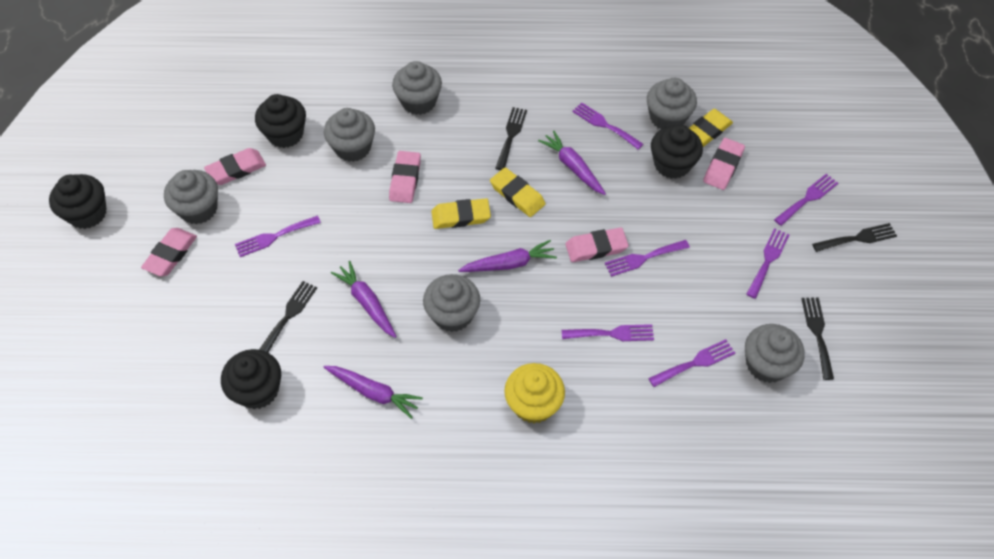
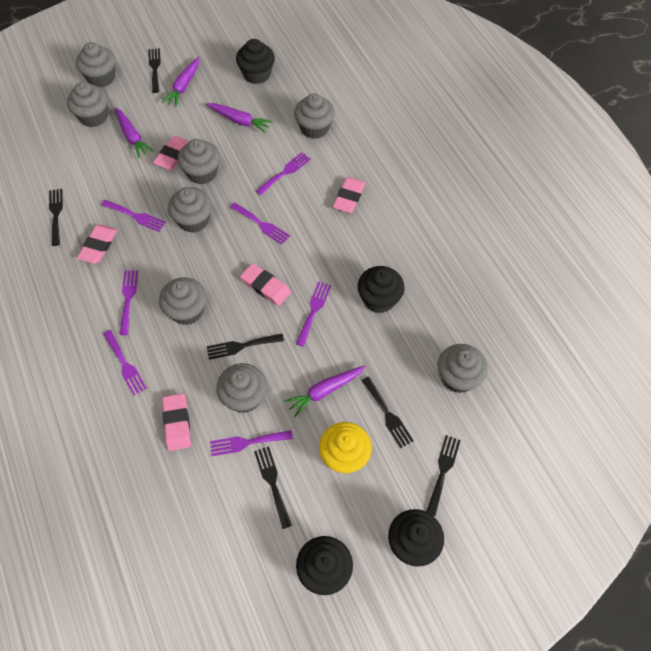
black fork: [259,281,317,353] [495,107,527,170] [802,297,834,380] [812,223,897,252] = 4 -> [49,189,63,246] [148,48,161,93] [207,334,284,360] [254,446,292,529] [361,376,414,448] [426,435,461,516] = 6
grey cupcake: [164,170,218,224] [324,108,375,162] [392,61,442,115] [423,274,480,332] [647,78,697,129] [745,324,805,383] = 6 -> [67,82,108,127] [76,42,115,88] [159,277,207,325] [168,187,212,233] [178,139,220,184] [216,363,267,413] [294,93,335,139] [438,344,488,393] = 8
yellow eraser: [431,198,491,229] [490,167,546,217] [689,109,733,147] = 3 -> none = 0

